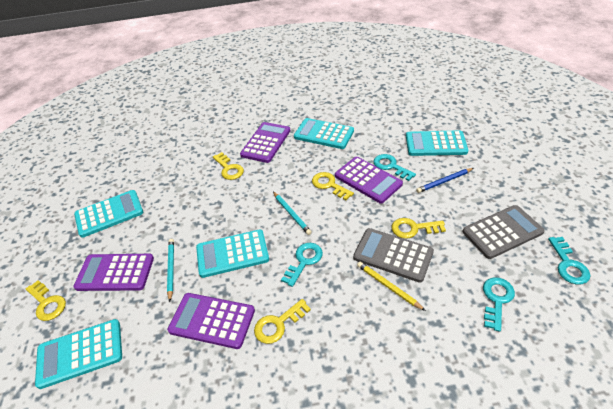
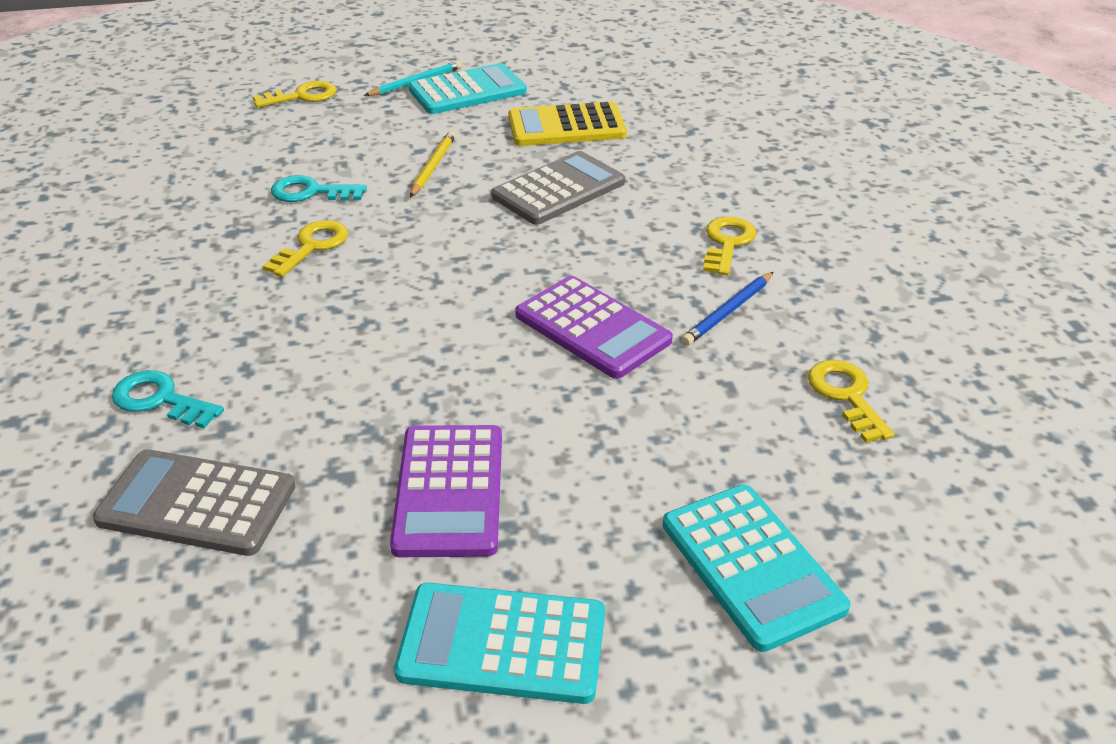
purple calculator: [73,254,154,291] [167,293,255,349] [240,122,290,163] [335,157,403,203] = 4 -> [390,425,502,557] [515,276,673,379] = 2
turquoise calculator: [35,319,122,389] [74,190,143,238] [196,229,269,278] [294,118,354,149] [406,130,468,156] = 5 -> [394,583,605,704] [408,63,527,114] [663,484,850,652] = 3
turquoise key: [281,243,323,287] [373,154,416,181] [483,277,515,332] [548,237,590,285] = 4 -> [112,370,224,428] [271,175,367,202] = 2
turquoise pencil: [167,239,174,302] [273,192,312,235] = 2 -> [364,61,462,96] = 1
yellow calculator: none = 0 -> [508,101,627,146] = 1
yellow key: [26,280,66,321] [213,152,244,180] [254,299,311,344] [312,172,354,200] [392,218,446,239] = 5 -> [253,81,337,108] [262,220,348,277] [703,217,756,275] [808,360,895,443] = 4

